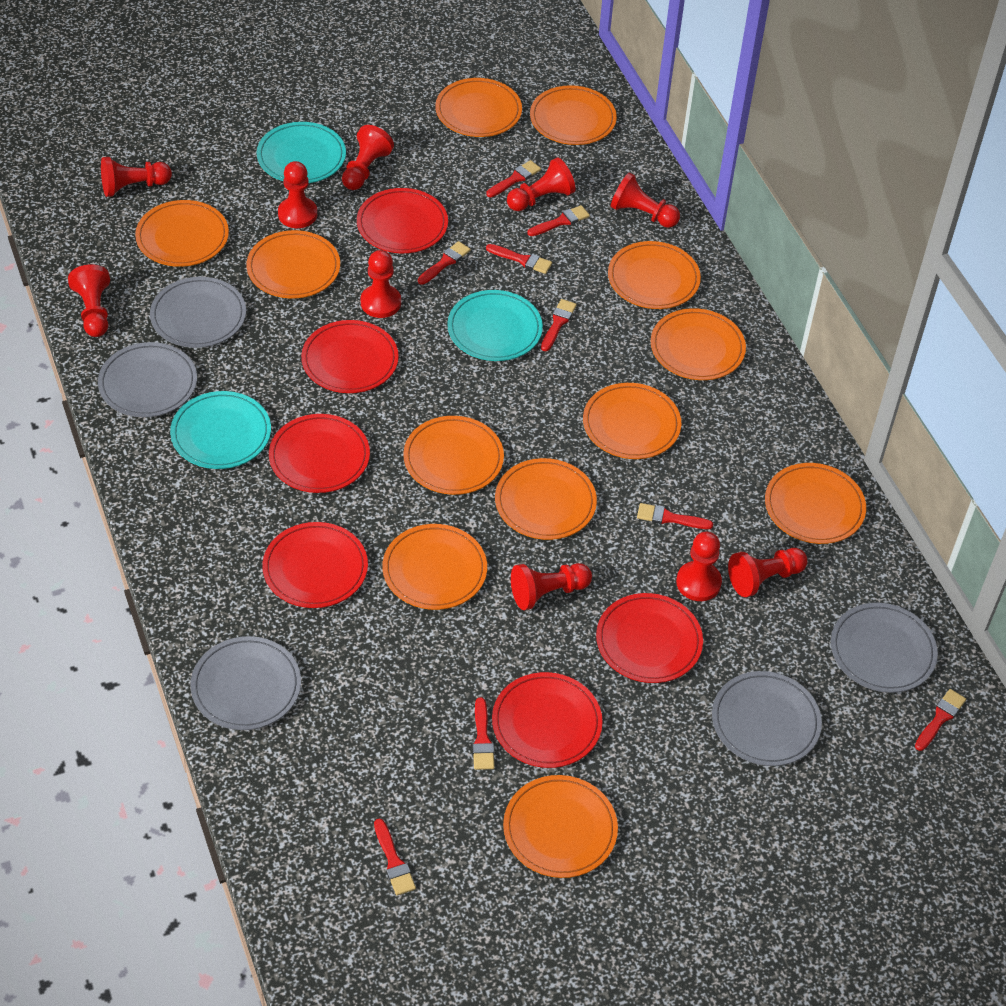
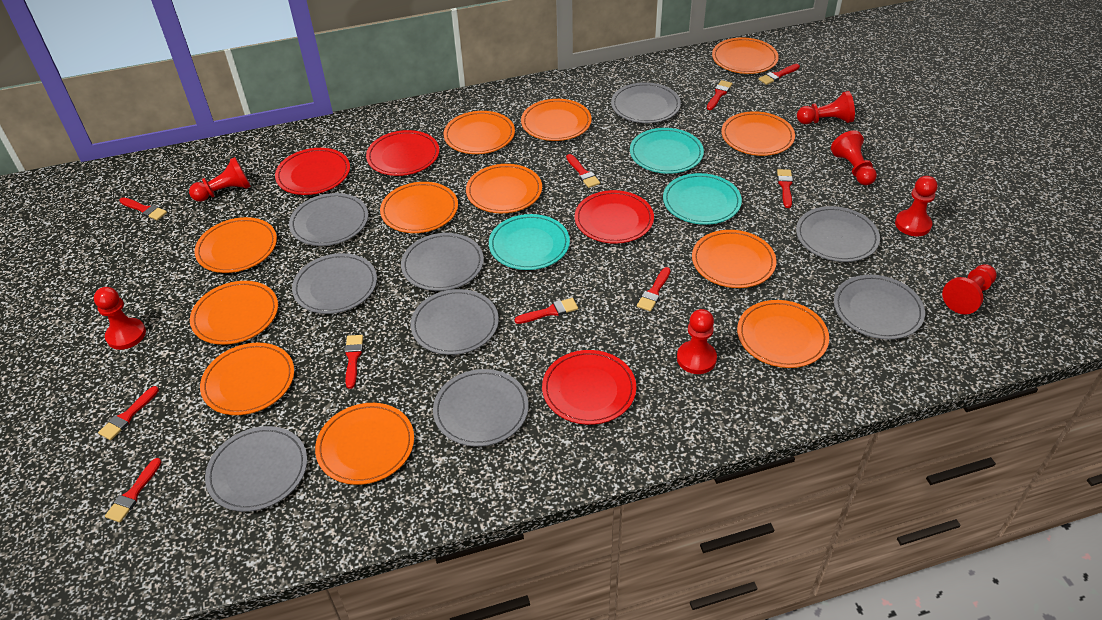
grey plate: [98,342,197,417] [150,277,246,348] [191,636,301,730] [712,671,822,766] [831,603,938,693] = 5 -> [205,426,307,512] [289,193,368,246] [292,253,377,314] [401,233,484,291] [410,289,499,355] [433,369,529,447] [611,82,681,123] [796,206,880,262] [834,275,925,340] = 9
red brush: [374,818,416,895] [418,241,471,285] [472,697,495,770] [486,160,541,197] [486,244,552,274] [527,205,590,236] [541,299,577,351] [637,503,713,529] [915,689,966,751] = 9 -> [98,386,159,440] [105,458,162,523] [119,197,167,220] [345,335,363,389] [514,298,578,324] [566,154,600,188] [637,267,671,311] [707,80,732,110] [758,64,800,85] [777,169,793,208] = 10
red pawn: [68,264,110,337] [101,157,172,197] [278,161,317,228] [342,125,394,190] [361,250,401,318] [507,158,576,211] [511,563,592,610] [611,172,680,228] [676,532,722,601] [728,548,807,597] = 10 -> [94,287,146,350] [189,157,251,202] [677,309,717,374] [797,91,855,124] [831,130,877,185] [895,176,938,236] [942,264,997,315] = 7
red plate: [262,522,368,608] [269,414,370,493] [301,320,399,393] [357,188,448,253] [492,672,603,768] [596,593,703,683] = 6 -> [275,148,350,195] [366,130,439,176] [542,350,636,425] [575,190,654,244] = 4

